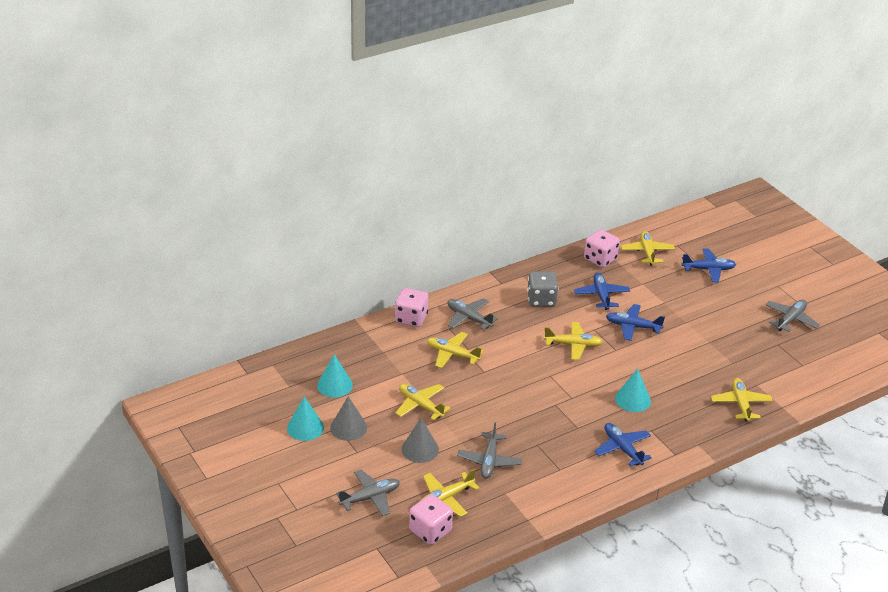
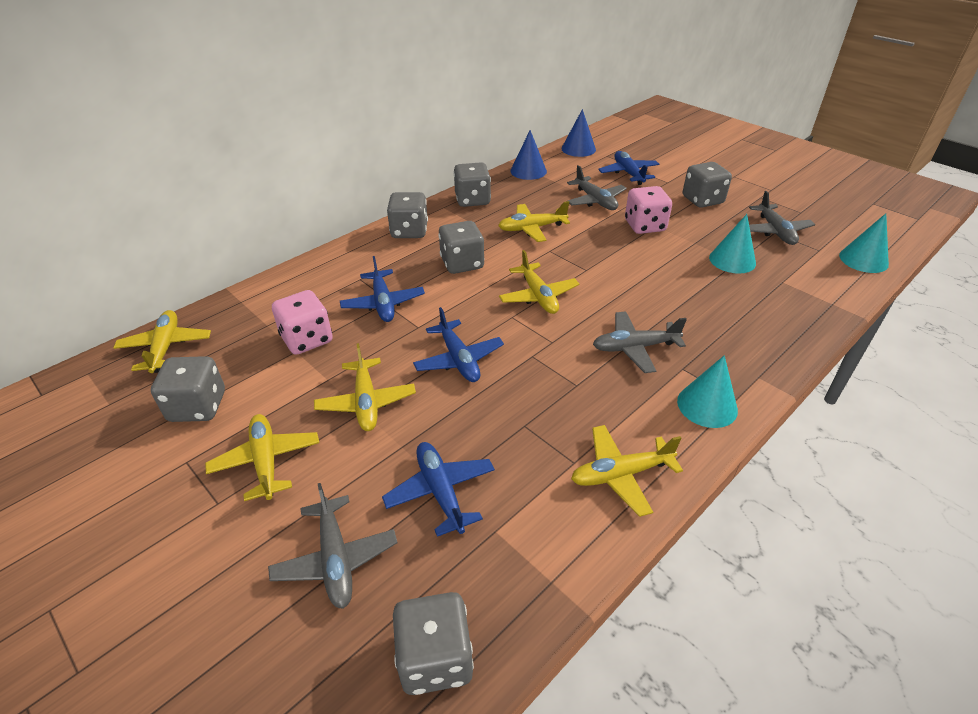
blue cone: none = 0 -> [510,130,547,180] [561,109,596,157] = 2
grey cone: [330,396,367,441] [401,418,439,463] = 2 -> none = 0
grey dice: [527,271,558,307] = 1 -> [151,356,225,422] [387,192,428,238] [393,592,474,695] [438,221,485,274] [454,162,491,207] [683,162,732,208] = 6
pink dice: [395,288,428,327] [409,494,453,545] [584,229,620,268] = 3 -> [272,290,333,355] [625,186,672,234] = 2

